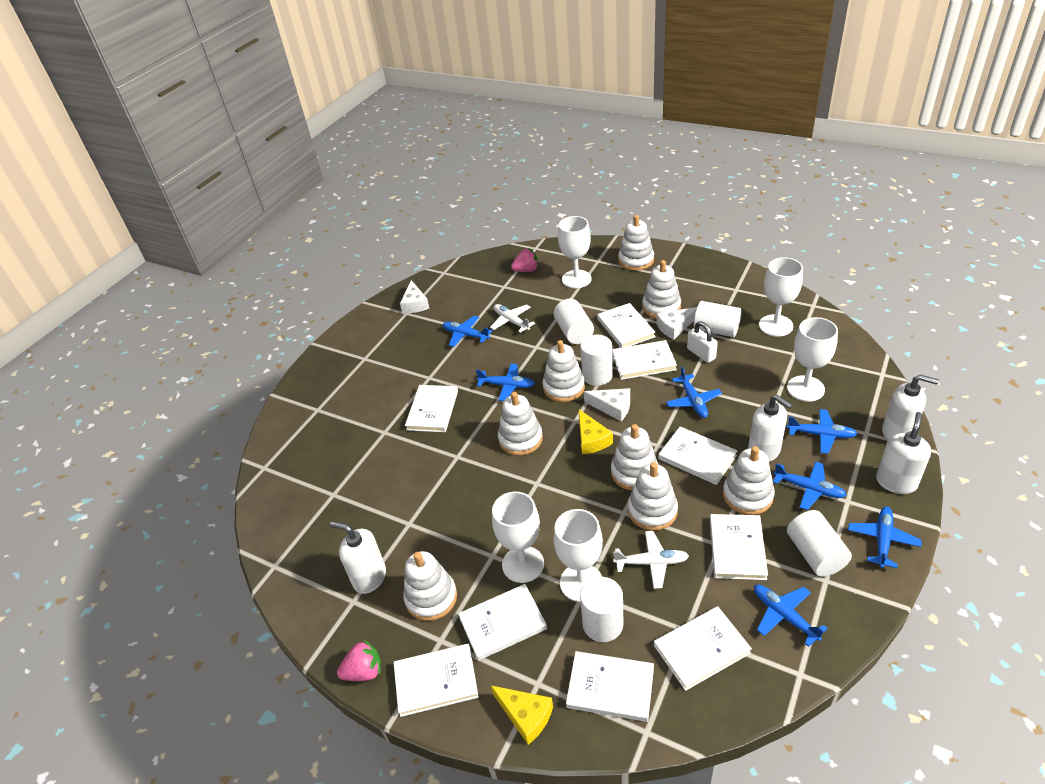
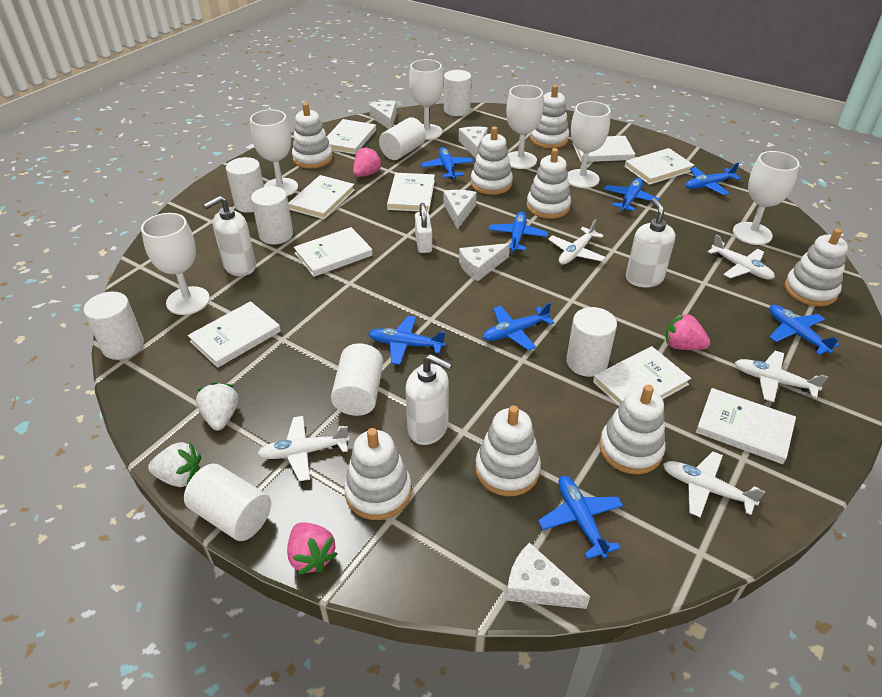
blue plane: [442,316,492,347] [476,364,535,401] [666,366,722,418] [754,584,828,647] [773,462,846,510] [787,409,858,454] [848,507,922,568] = 7 -> [368,316,445,365] [421,147,473,179] [482,303,554,351] [488,212,548,252] [538,476,623,559] [604,178,660,211] [686,163,741,195] [769,305,840,355] = 8
pink strawberry: [337,640,381,681] [511,248,539,272] = 2 -> [287,522,337,575] [353,146,383,177] [665,312,710,350] = 3
white cheese: [400,280,430,313] [584,388,630,421] [656,307,697,340] = 3 -> [369,101,397,129] [443,190,477,229] [459,126,488,158] [459,243,510,281] [506,542,590,609] = 5
white cylinder: [554,299,594,344] [580,335,613,386] [580,577,623,642] [694,301,742,337] [787,510,852,577] = 5 -> [84,292,144,360] [184,464,271,541] [226,157,264,213] [251,186,293,244] [331,343,383,416] [379,117,426,160] [444,70,471,116] [566,307,617,377] = 8
white goblet: [492,492,544,583] [554,509,603,602] [558,216,592,288] [759,257,803,337] [787,317,838,402] = 5 -> [141,213,210,315] [250,109,298,196] [409,59,443,140] [506,85,543,169] [567,101,611,188] [733,151,800,245] = 6
white plane: [490,304,535,333] [613,531,689,589] = 2 -> [257,416,349,481] [548,219,606,265] [663,451,765,517] [708,235,775,280] [735,351,828,402] = 5
white soap dispenser: [330,521,386,594] [748,395,792,462] [876,412,931,494] [882,374,939,441] = 4 -> [203,196,256,276] [405,354,452,445] [626,198,675,288] = 3
white strawberry: none = 0 -> [148,442,201,487] [196,382,239,430] = 2
yellow cheese: [490,685,553,745] [579,409,613,454] = 2 -> none = 0

